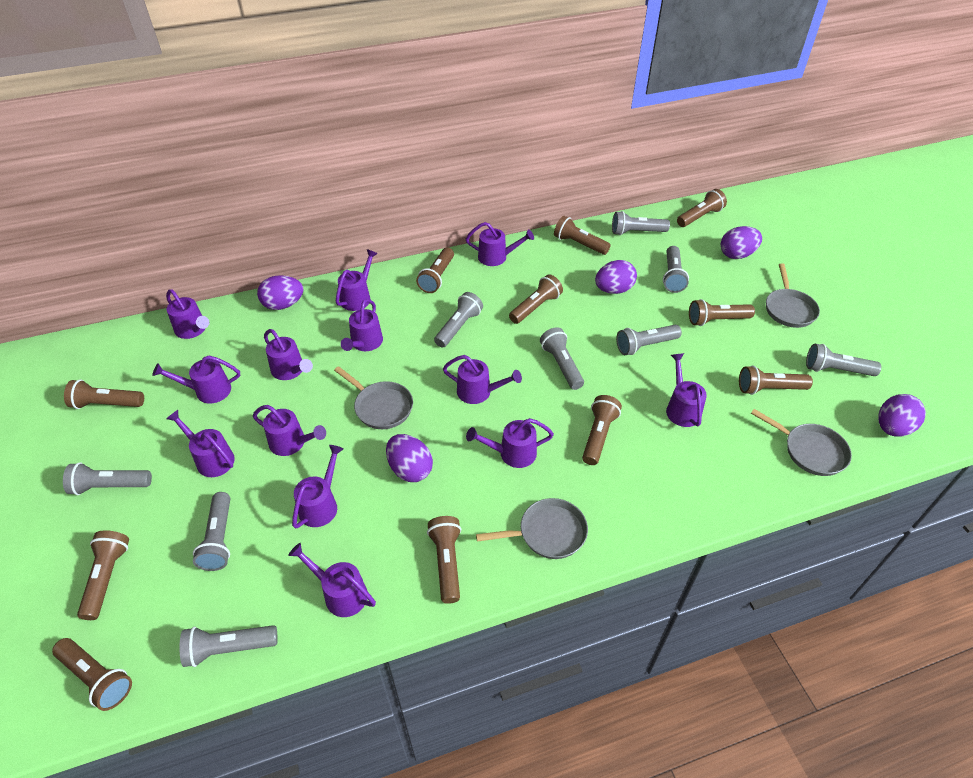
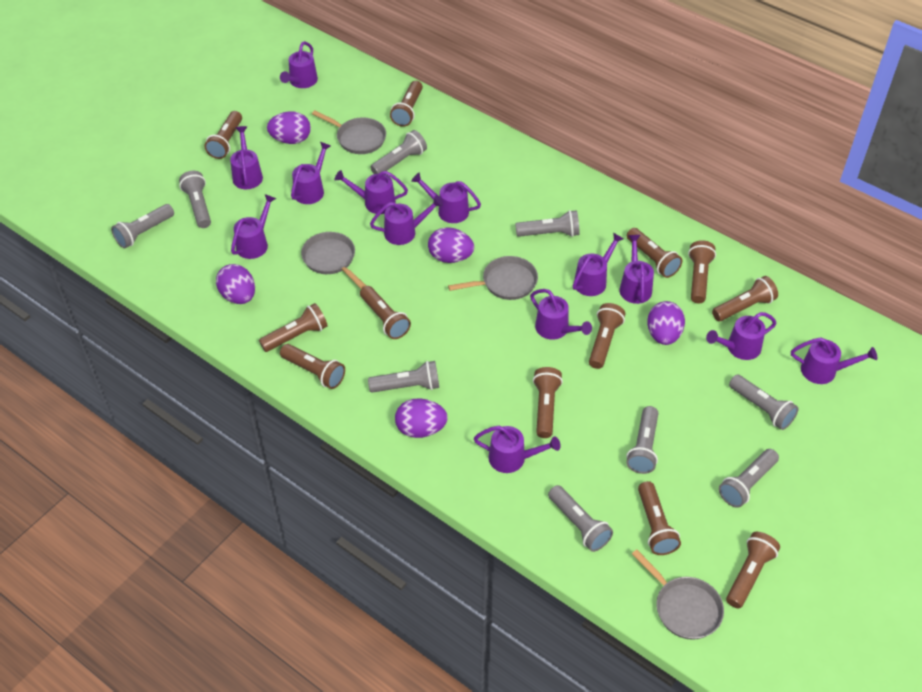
brown flashlight: [52,638,132,711] [64,380,144,409] [77,530,129,620] [416,247,454,293] [427,516,461,604] [509,274,563,324] [554,216,611,255] [582,395,622,465] [677,189,727,227] [689,299,755,326] [739,366,813,395] = 11 -> [204,111,242,159] [259,303,328,352] [280,344,345,389] [360,286,411,339] [390,81,423,127] [533,367,563,438] [589,303,625,369] [627,228,682,278] [638,481,681,555] [688,240,716,303] [712,276,778,321] [726,532,780,609] = 12

